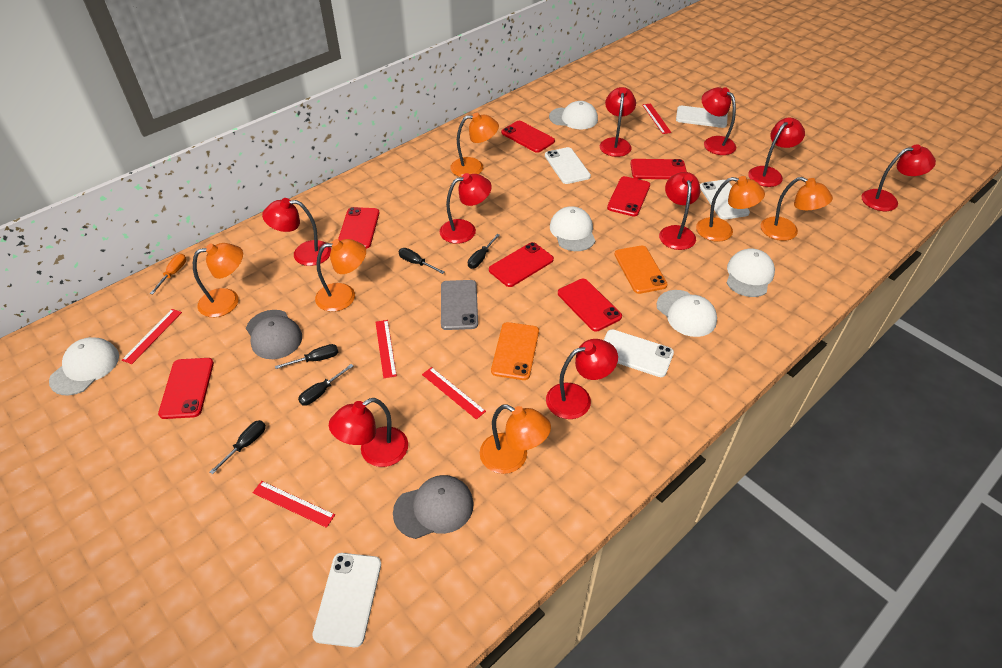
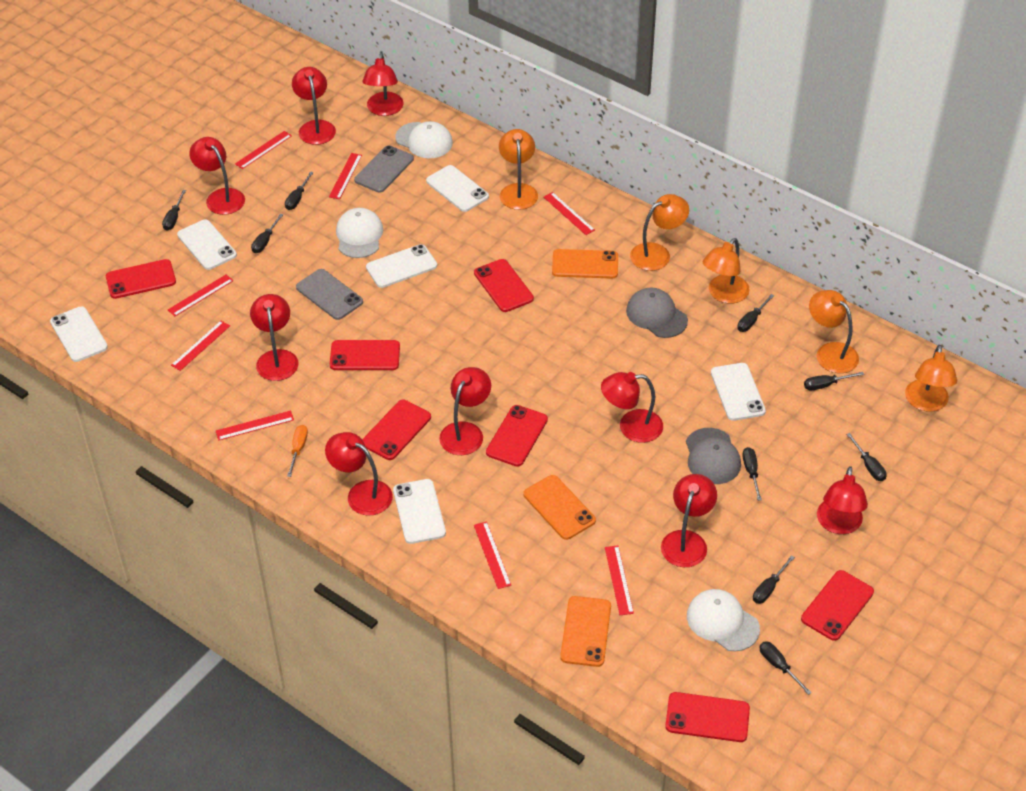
black screwdriver: [210,420,266,474] [275,344,338,369] [298,364,353,406] [398,248,444,274] [468,234,500,269] = 5 -> [162,190,186,231] [251,214,283,253] [285,171,314,210] [737,294,774,332] [742,447,762,501] [753,555,795,604] [759,641,812,695] [804,372,864,390] [846,433,887,481] = 9
grey phone: [441,280,478,330] = 1 -> [296,269,363,320] [354,145,414,193] = 2
orange lamp: [193,243,243,317] [315,239,366,312] [450,113,499,177] [480,404,551,474] [696,176,765,242] [761,177,833,241] = 6 -> [499,129,538,210] [630,194,689,271] [703,238,750,303] [809,290,859,373] [905,345,957,412] = 5
orange phone: [491,322,539,380] [614,245,667,294] = 2 -> [524,475,596,540] [552,249,618,279] [560,596,611,667] = 3
red ruler: [122,309,182,364] [253,481,335,528] [375,320,397,378] [422,367,486,420] [643,103,671,134] = 5 -> [168,275,233,317] [171,321,230,371] [216,411,294,441] [235,131,292,169] [329,153,362,199] [474,521,511,589] [544,192,595,235] [605,545,634,615] = 8
white cap: [49,337,119,395] [549,101,598,129] [550,206,595,251] [656,290,717,337] [726,248,775,297] = 5 -> [336,208,383,258] [395,121,453,158] [687,589,760,651] = 3
white phone: [312,553,381,647] [545,147,591,184] [604,329,674,377] [676,106,728,128] [700,180,750,220] = 5 -> [50,306,108,362] [177,219,237,270] [366,244,437,288] [393,479,446,544] [426,165,489,212] [711,363,766,421] = 6

